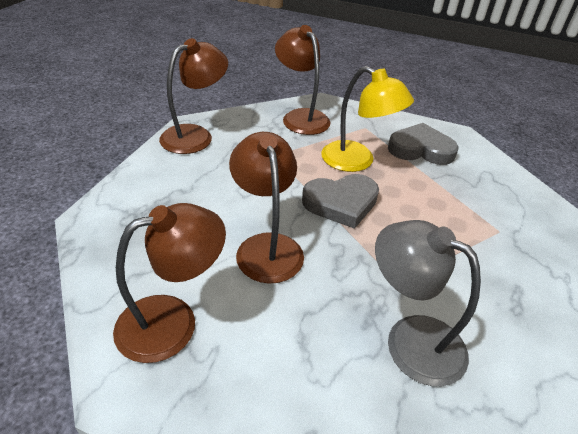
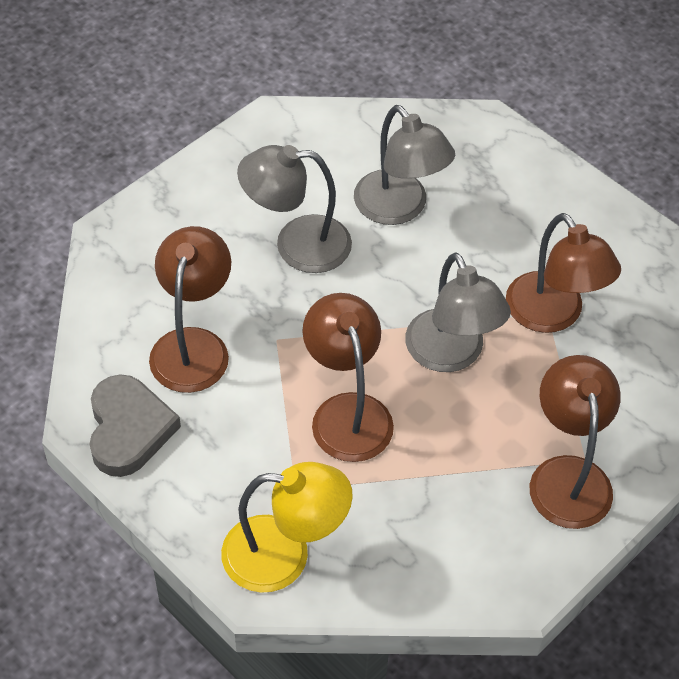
grey heart: [302,174,379,229] [388,123,459,165] = 2 -> [90,374,181,477] = 1
grey lamp: [375,220,481,386] = 1 -> [237,145,352,273] [354,105,455,225] [405,252,511,372] = 3

